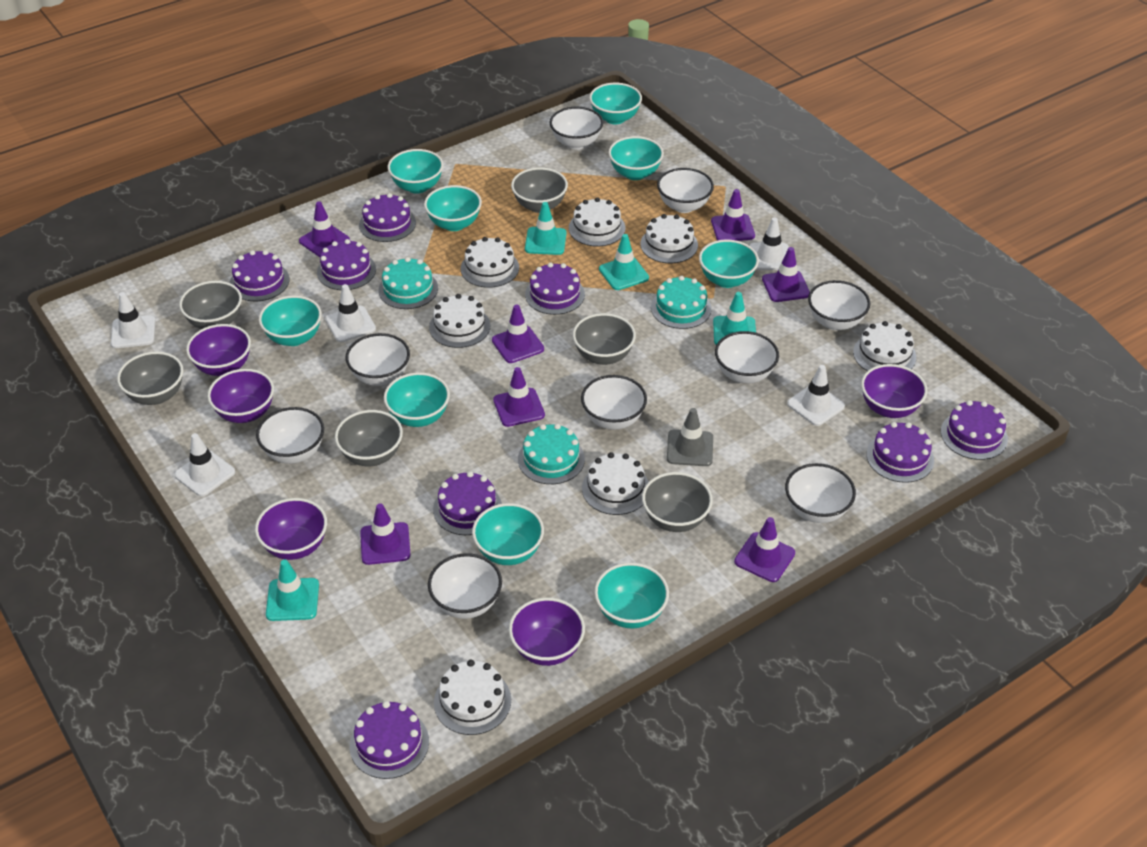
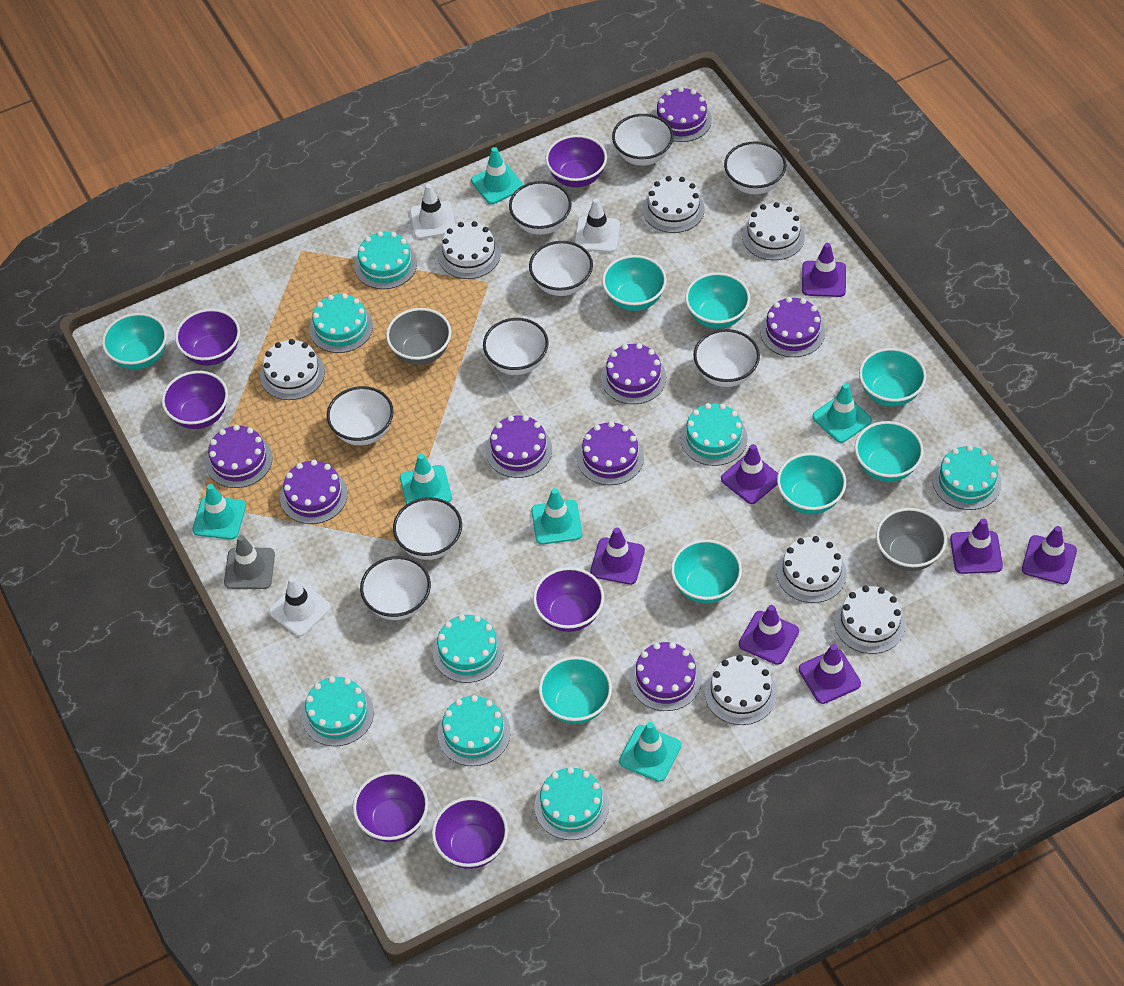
grey bowl: [117,351,184,405] [179,281,242,329] [335,410,403,466] [511,168,568,213] [573,313,636,365] [642,472,713,532] = 6 -> [386,308,451,365] [876,508,947,571] = 2
purple bowl: [186,324,251,376] [208,369,274,423] [255,498,327,560] [509,597,585,666] [861,364,928,418] = 5 -> [162,371,228,429] [175,309,240,366] [353,771,428,842] [432,797,508,869] [533,567,604,632] [545,135,607,187] = 6
turquoise bowl: [259,295,322,346] [384,372,450,427] [388,149,443,194] [424,185,482,231] [472,503,544,565] [589,83,642,124] [594,563,669,629] [608,136,664,180] [699,240,759,288] = 9 -> [102,313,167,370] [539,656,612,724] [602,255,667,311] [671,539,742,604] [685,272,750,329] [777,453,846,514] [855,421,924,482] [859,348,926,407] = 8
turquoise cake: [378,257,438,309] [518,424,585,484] [651,276,711,329] = 3 -> [302,676,374,746] [309,293,373,353] [354,231,417,289] [433,615,504,683] [438,695,511,766] [535,767,609,840] [680,403,747,466] [932,445,1001,510] = 8
turquoise traffic cone: [266,560,319,621] [525,202,566,255] [599,234,649,290] [713,292,756,345] = 4 -> [192,484,246,539] [400,454,452,504] [471,147,523,204] [531,488,582,544] [619,722,681,782] [812,383,872,443] = 6
white traffic cone: [111,292,155,348] [174,433,235,496] [326,284,376,342] [749,217,789,270] [787,365,845,426] = 5 -> [269,576,331,637] [410,184,455,239] [574,198,620,252] = 3

